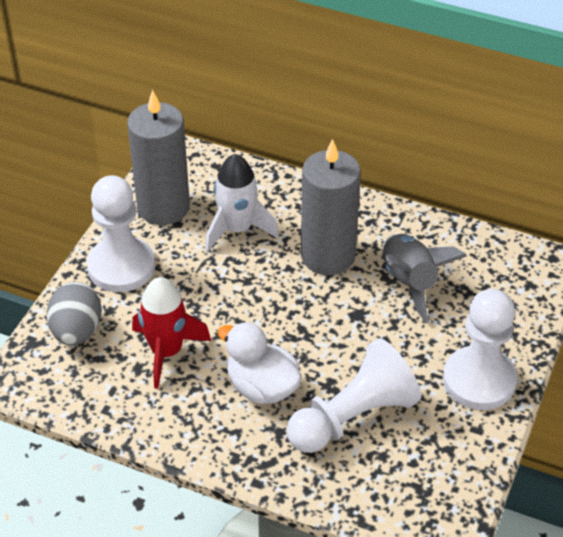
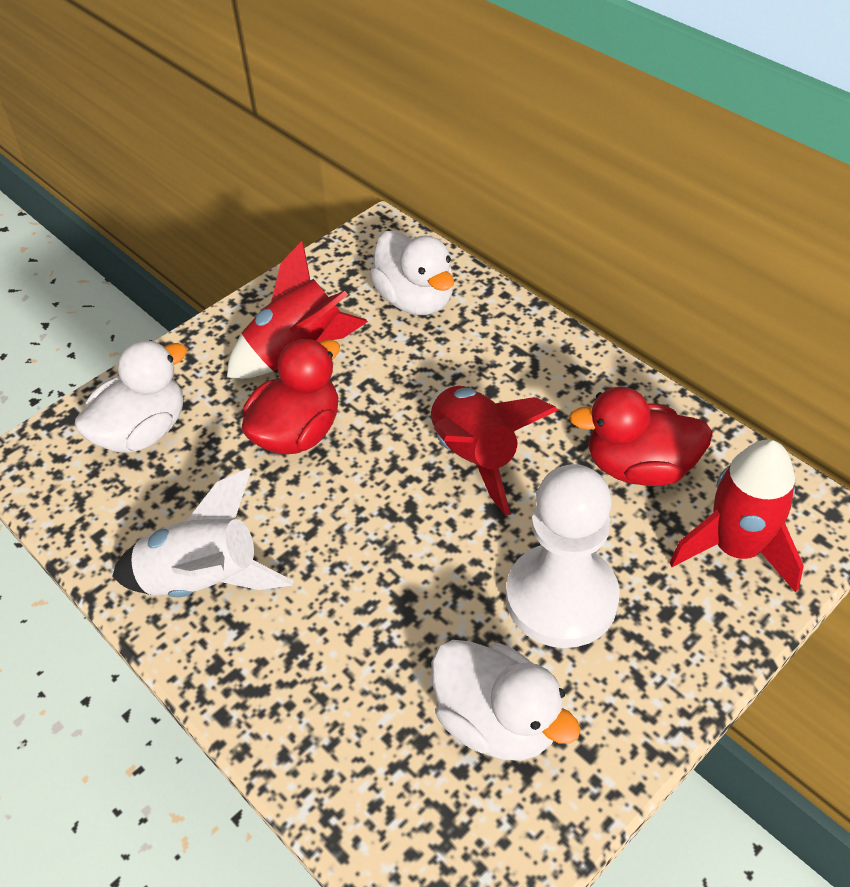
grey candle: [127,90,190,225] [301,139,361,275] = 2 -> none = 0
grey egg: [47,282,102,345] = 1 -> none = 0
grey rocket: [382,234,467,322] = 1 -> none = 0
red duck: none = 0 -> [242,339,340,455] [569,387,713,486] = 2
red rocket: [132,277,211,389] = 1 -> [227,241,368,379] [431,386,558,516] [669,440,804,593] = 3
white duck: [217,322,302,404] = 1 -> [74,340,187,453] [369,231,454,315] [431,640,581,761] = 3
white pawn: [87,175,155,292] [286,338,421,453] [443,289,517,410] = 3 -> [506,464,620,648] = 1

